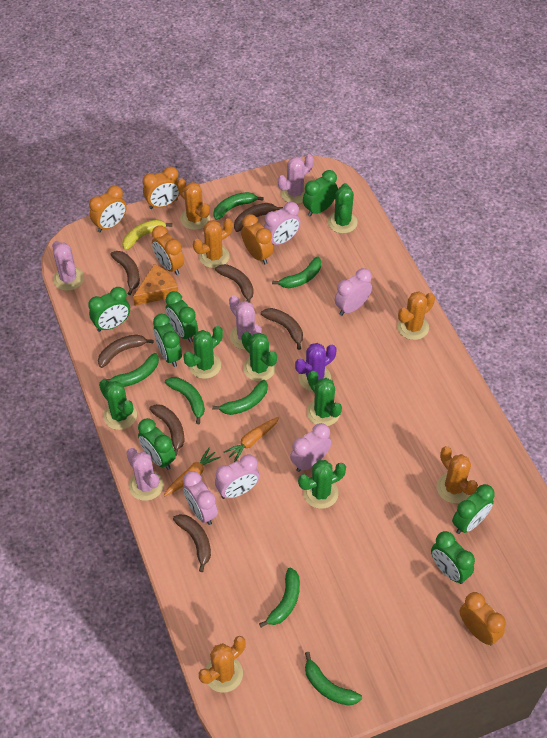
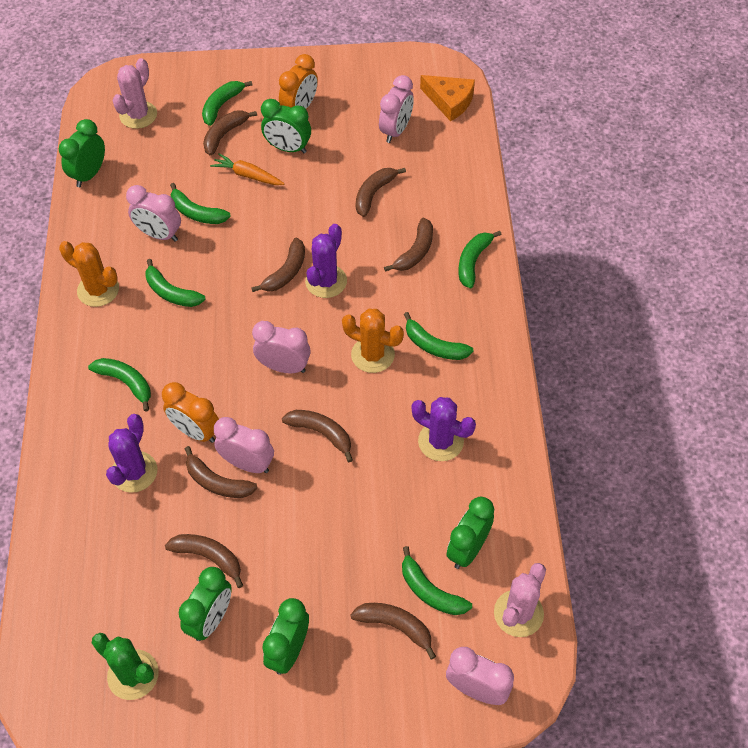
brown banana: [98,334,154,368] [110,251,140,295] [149,404,185,456] [173,514,211,572] [215,264,254,303] [234,203,283,232] [261,308,303,350] = 7 -> [165,534,243,588] [185,446,258,498] [203,110,257,156] [251,238,305,292] [282,410,353,462] [351,603,436,659] [356,168,406,217] [384,218,433,272] = 8
green cactus: [99,379,137,430] [183,326,223,379] [242,332,277,381] [298,460,346,509] [307,371,342,426] [328,183,358,233] = 6 -> [92,633,159,700] = 1
green clock: [88,287,130,332] [138,418,176,470] [153,314,182,367] [166,291,198,343] [303,170,338,217] [431,531,475,584] [452,484,495,534] = 7 -> [59,119,105,187] [179,567,232,641] [261,99,311,153] [262,598,309,675] [447,497,494,569] = 5
orange cactus: [177,178,210,230] [193,218,233,268] [199,636,246,693] [397,291,435,340] [437,446,478,503] = 5 -> [59,241,119,307] [342,309,404,373] = 2
orange carrot: [164,448,220,497] [224,417,280,462] = 2 -> [210,153,284,185] = 1
orange clock: [89,185,127,233] [143,166,180,209] [152,225,184,275] [241,214,273,264] [460,592,506,645] = 5 -> [162,382,219,443] [279,54,318,109] = 2
pink cactus: [52,241,84,291] [126,448,164,501] [229,295,262,350] [278,154,314,204] = 4 -> [112,58,157,129] [494,563,546,637] = 2
purple cactus: [295,343,336,391] = 1 -> [106,414,157,493] [305,224,347,298] [411,397,476,461] = 3
yellow banana: [122,219,172,250] = 1 -> none = 0

